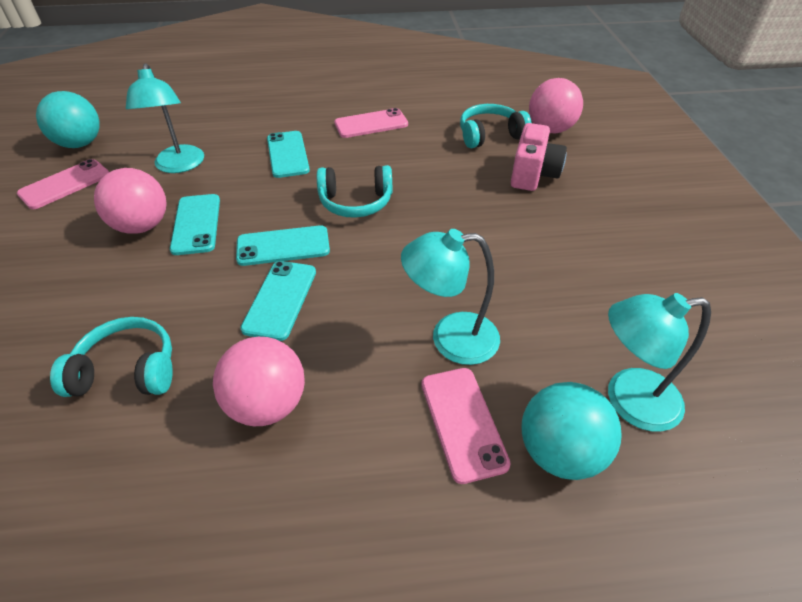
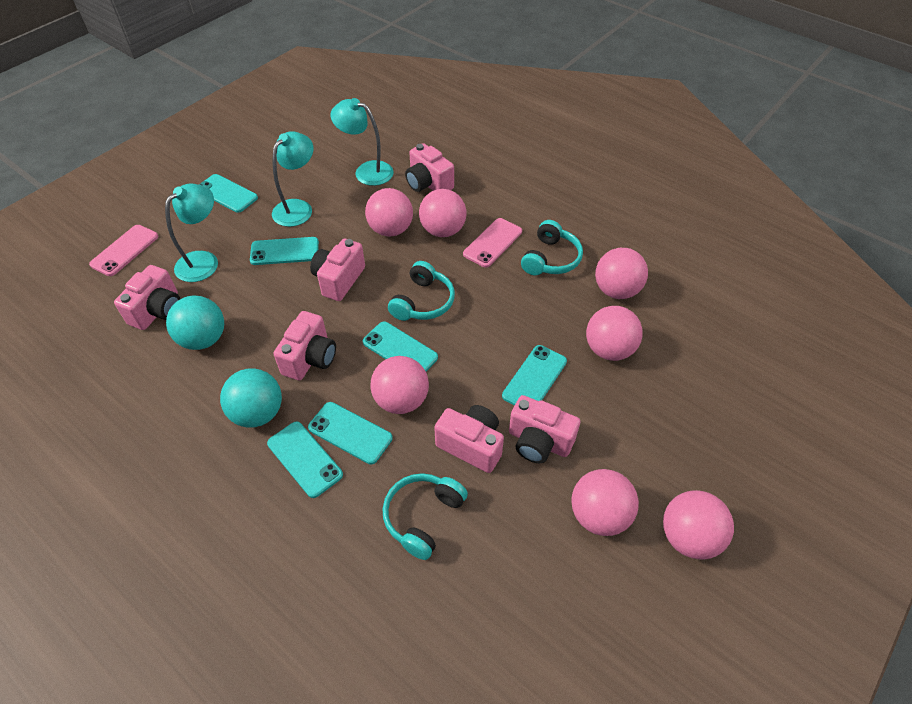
pink ball: [94,168,167,234] [213,337,305,426] [529,78,583,133] = 3 -> [365,188,413,237] [371,356,429,414] [419,189,466,237] [571,469,639,536] [586,306,643,361] [595,248,648,299] [663,490,734,559] = 7
pink camera: [511,123,567,191] = 1 -> [114,265,180,330] [274,311,336,380] [310,238,365,301] [405,143,454,192] [434,405,504,473] [509,395,580,463] = 6
pink phone: [17,159,109,209] [334,108,408,138] [421,368,511,484] = 3 -> [89,225,158,276] [463,218,522,267] = 2
turquoise phone: [170,194,220,255] [236,225,330,266] [241,261,316,341] [267,131,310,178] = 4 -> [199,174,258,213] [250,237,319,265] [267,422,343,498] [308,402,393,464] [363,321,438,371] [502,345,567,406] = 6

